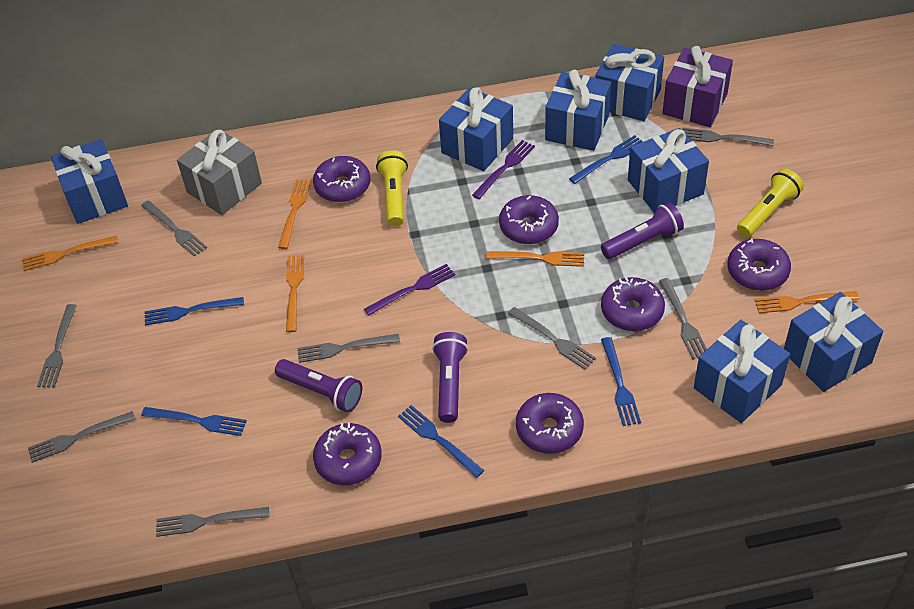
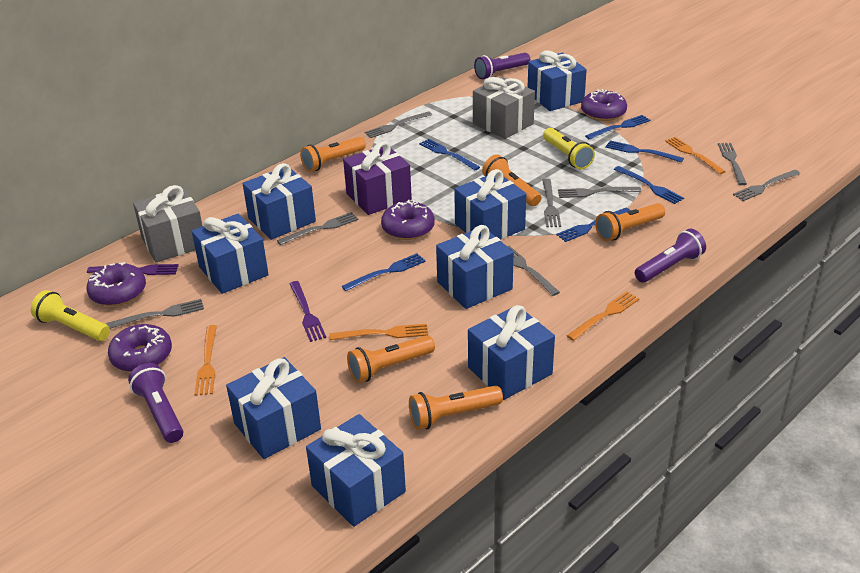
blue fork: [141,407,247,436] [144,297,244,326] [398,405,484,478] [569,135,642,184] [601,337,641,426] = 5 -> [342,253,426,291] [419,139,480,170] [556,207,631,242] [585,115,651,140] [605,140,684,163] [614,166,684,204] = 6
blue gift: [51,139,128,224] [439,87,513,171] [545,70,611,151] [595,44,664,121] [628,128,709,213] [694,320,790,423] [784,292,883,392] = 7 -> [192,214,269,294] [226,357,321,459] [243,163,316,240] [306,414,406,527] [436,225,514,309] [454,169,526,240] [468,305,555,400] [527,51,587,111] = 8
grey gift: [177,129,262,215] = 1 -> [133,185,203,263] [473,77,535,139] = 2
orange flashlight: none = 0 -> [300,137,366,172] [347,335,435,383] [409,385,503,430] [482,154,541,206] [595,203,665,241] = 5
orange fork: [22,236,118,271] [278,179,311,249] [286,255,304,332] [486,251,584,267] [755,291,859,313] = 5 -> [194,325,217,396] [330,324,428,340] [566,291,640,341] [665,137,726,174] = 4
purple donut: [313,156,371,202] [313,423,382,485] [499,195,559,244] [516,393,584,454] [601,277,665,331] [727,239,791,291] = 6 -> [87,262,146,306] [108,324,172,372] [381,200,435,240] [581,89,627,121] = 4

